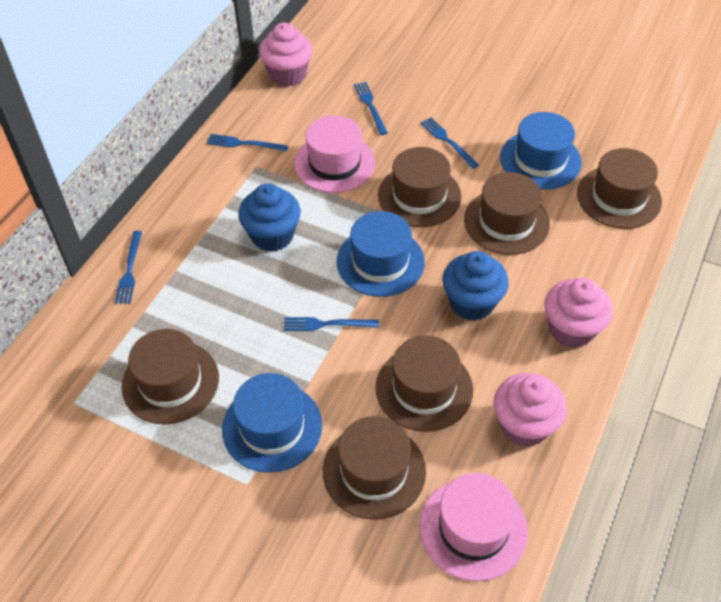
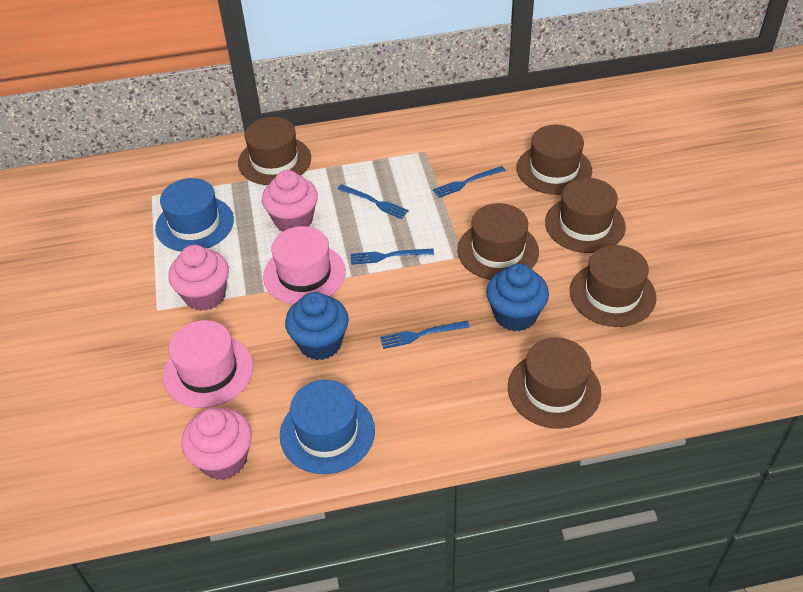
blue fork: [115,231,142,304] [207,134,288,152] [284,317,379,331] [354,82,388,135] [420,117,479,169] = 5 -> [338,184,409,219] [350,249,434,265] [380,321,470,349] [433,166,506,198] = 4
blue hat: [222,373,322,473] [337,211,425,297] [500,112,582,190] = 3 -> [155,178,234,252] [280,380,375,474] = 2

